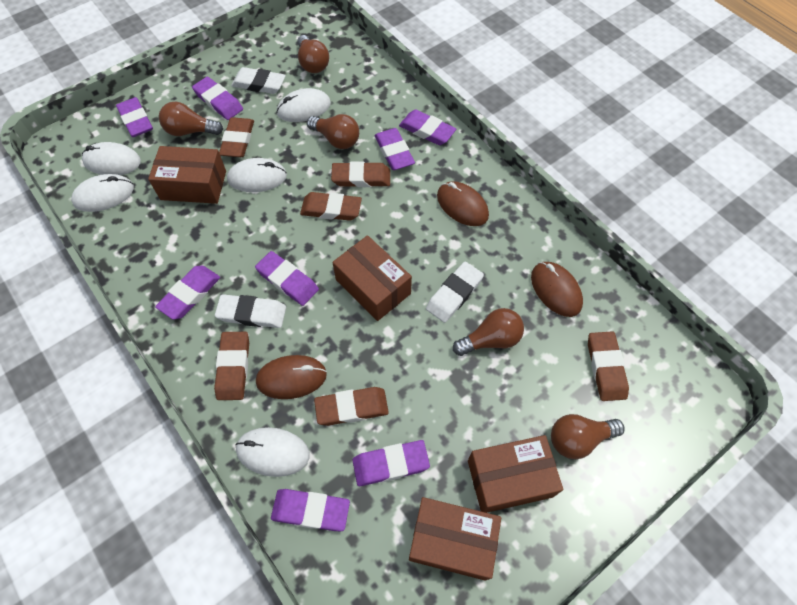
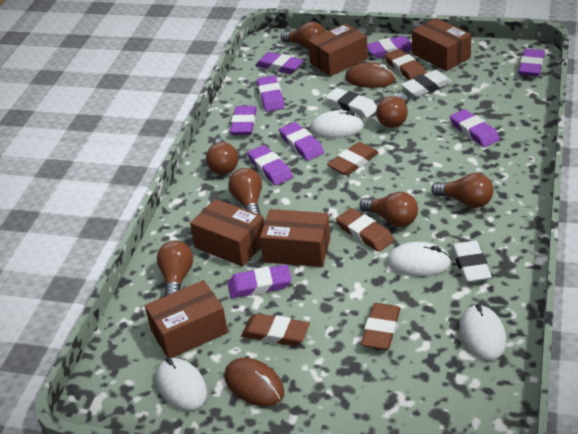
brown box: [148,146,226,204] [333,235,412,321] [409,497,501,580] [468,435,564,513] = 4 -> [145,280,228,358] [190,199,264,267] [260,209,330,267] [308,23,368,76] [412,18,471,71] = 5
brown eraser: [214,332,249,400] [219,117,254,157] [300,192,362,221] [314,387,389,426] [331,162,390,187] [588,331,629,401] = 6 -> [241,313,310,346] [327,142,379,176] [336,208,394,252] [361,303,401,350] [385,49,426,80] = 5
brown light bulb: [159,102,223,136] [297,35,329,73] [307,114,359,149] [453,308,524,356] [551,414,624,459] = 5 -> [157,241,193,296] [206,138,238,175] [228,168,262,215] [280,22,325,50] [360,192,418,227] [376,94,408,128] [431,173,493,208] = 7
brown mouse: [256,355,327,399] [437,181,489,226] [531,262,583,317] = 3 -> [224,358,284,406] [345,62,396,88] = 2
purple eraser: [116,97,153,137] [155,266,220,320] [192,77,243,120] [255,251,319,306] [271,489,350,531] [352,440,430,486] [375,128,415,170] [399,110,456,145] = 8 -> [228,264,292,298] [230,106,257,135] [247,145,293,185] [255,52,304,74] [257,76,285,112] [279,122,324,161] [367,36,412,58] [450,109,500,147] [518,49,545,76] = 9
white mouse: [71,174,134,212] [82,142,141,175] [227,158,287,192] [235,427,310,477] [276,88,331,122] = 5 -> [156,358,207,411] [310,110,364,138] [387,242,452,276] [460,304,506,360] = 4

